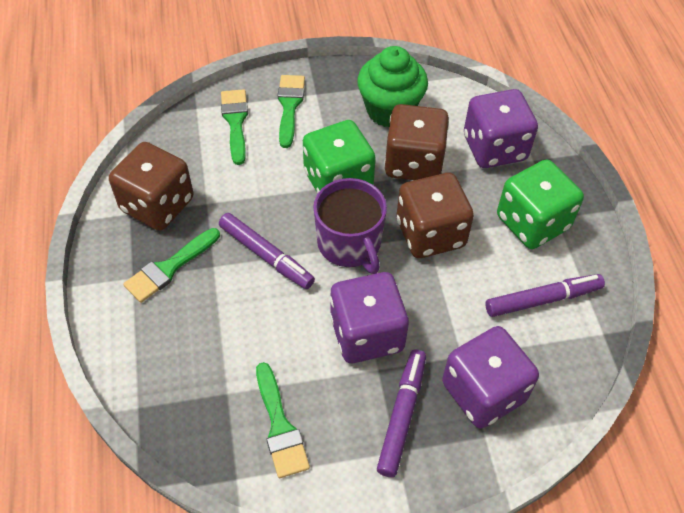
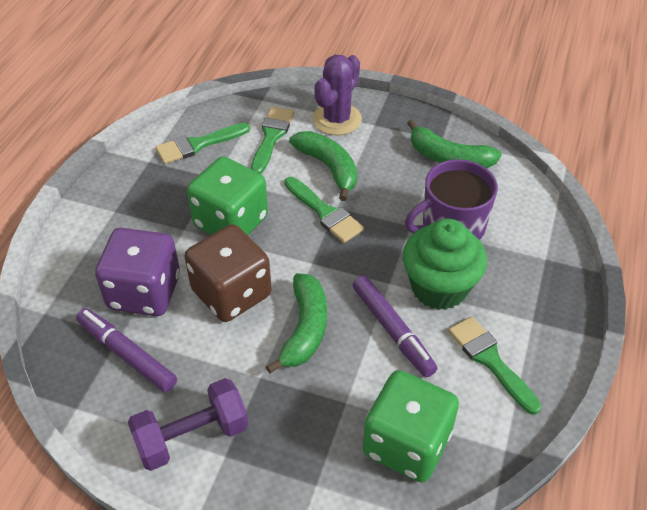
brown dice: [109,142,194,231] [384,104,449,180] [397,173,474,258] = 3 -> [185,224,272,322] = 1
green banana: none = 0 -> [266,273,327,374] [289,131,357,201] [407,120,502,168] = 3
purple cactus: none = 0 -> [312,55,362,135] = 1
purple dice: [330,272,409,363] [442,326,539,429] [464,89,538,168] = 3 -> [95,228,180,316] = 1
purple dumbbell: none = 0 -> [127,378,249,471] = 1
purple marker: [219,213,315,289] [377,349,426,477] [485,274,605,317] = 3 -> [76,308,177,392] [353,275,438,377] = 2

